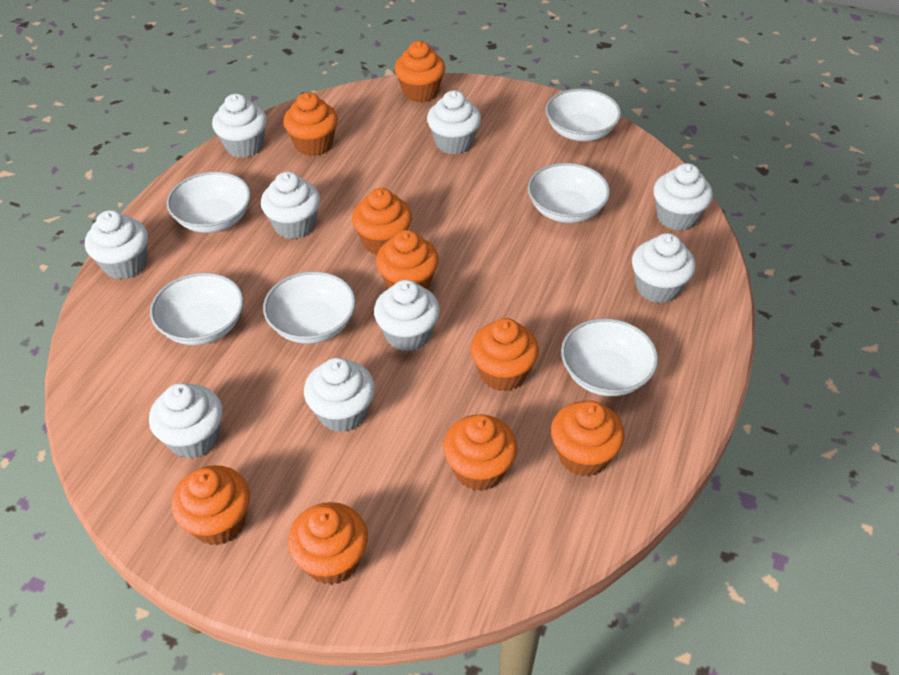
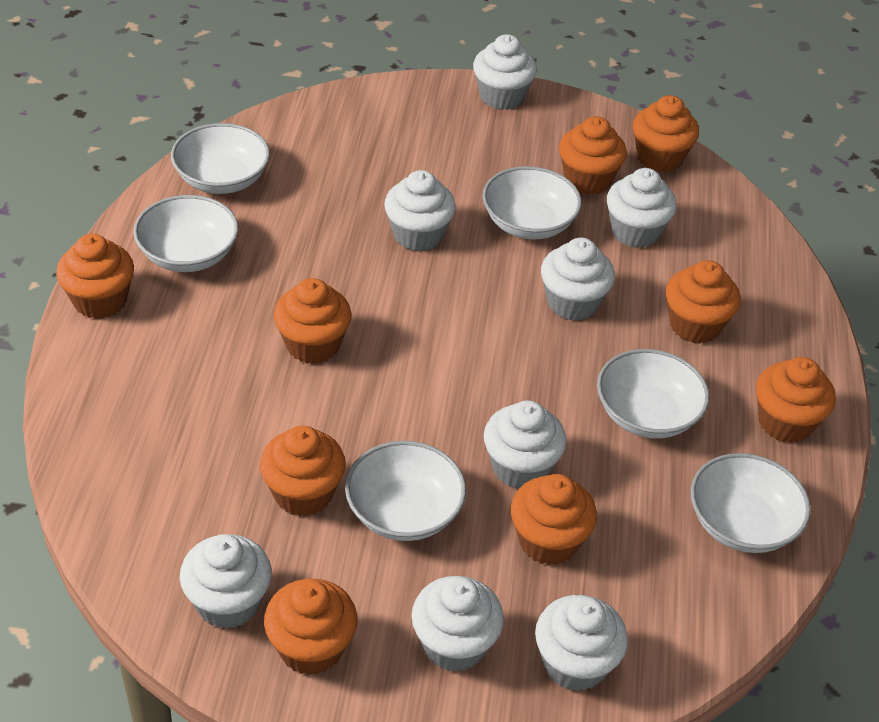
white cupcake: [85,210,148,279] [149,383,222,458] [212,94,267,158] [261,172,320,239] [304,358,375,432] [374,280,440,352] [427,90,481,154] [632,233,696,303] [653,163,713,231] = 9 -> [180,534,272,629] [384,170,456,252] [411,576,504,672] [473,34,537,110] [484,400,566,489] [535,595,628,691] [541,238,615,321] [607,168,677,248] = 8

